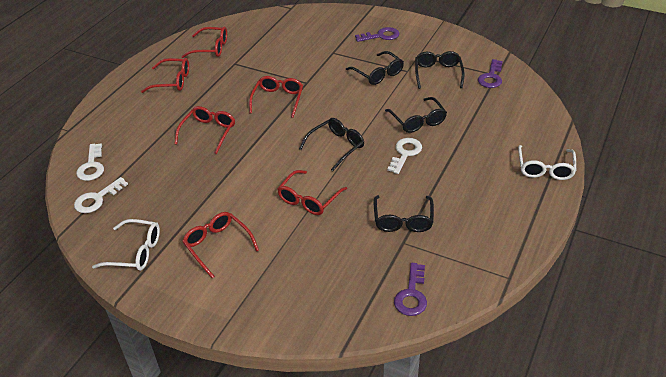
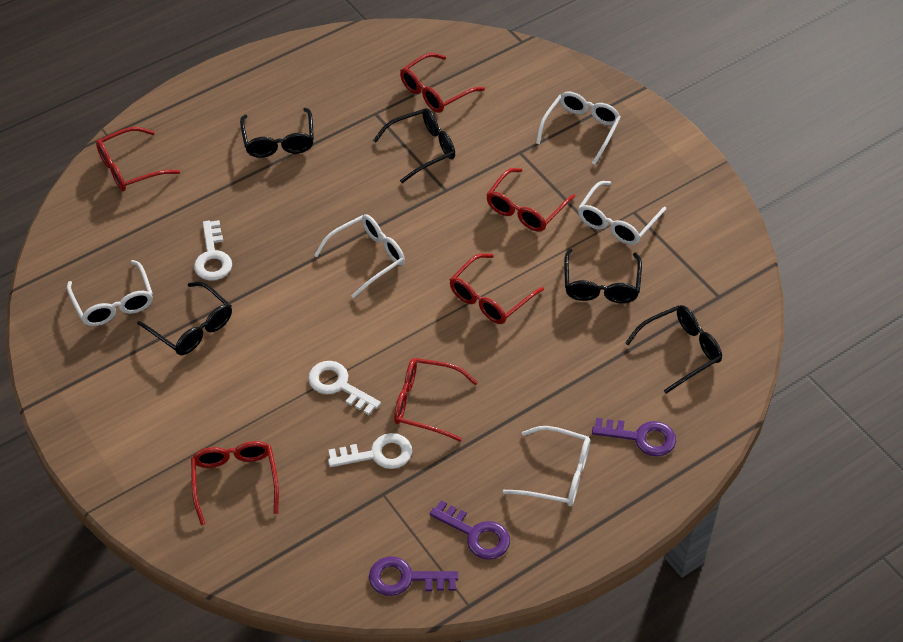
white glasses: [92,219,160,271] [518,145,576,180] = 2 -> [67,260,153,326] [314,214,405,298] [502,426,590,506] [536,92,621,165] [578,181,666,245] = 5

